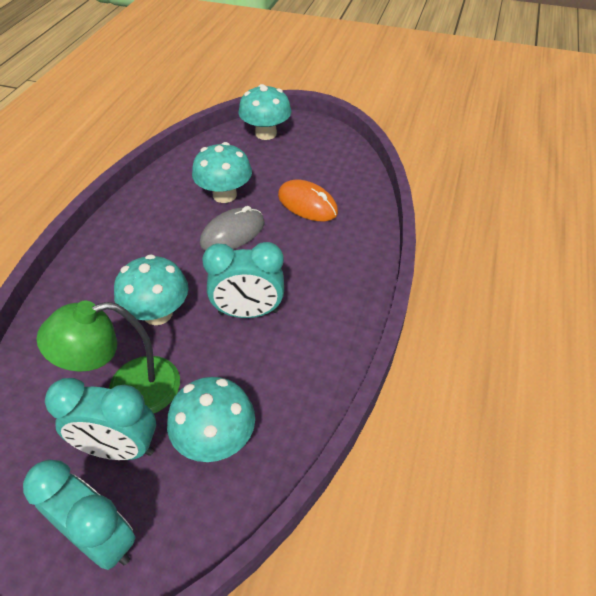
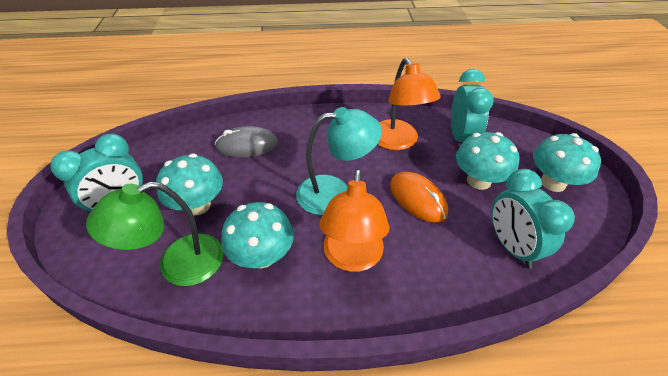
orange lamp: none = 0 -> [320,168,389,272] [378,58,441,150] = 2
turquoise lamp: none = 0 -> [296,107,382,215] = 1

